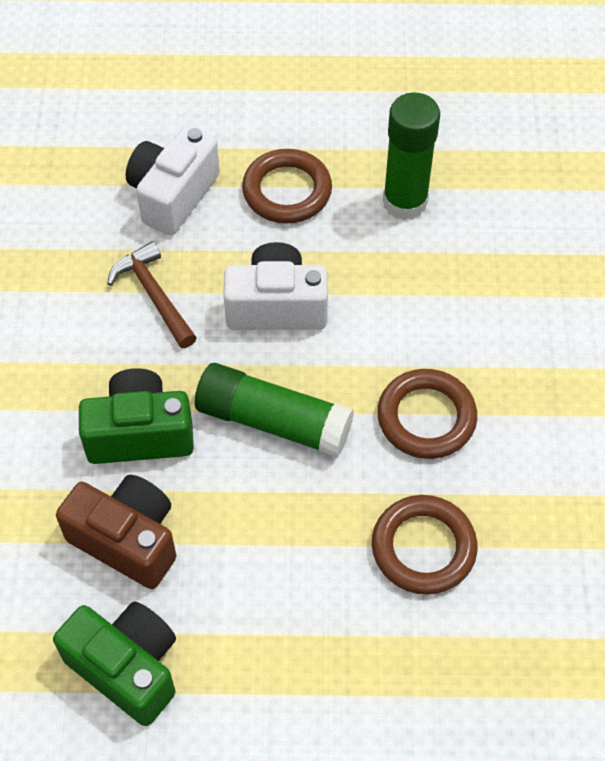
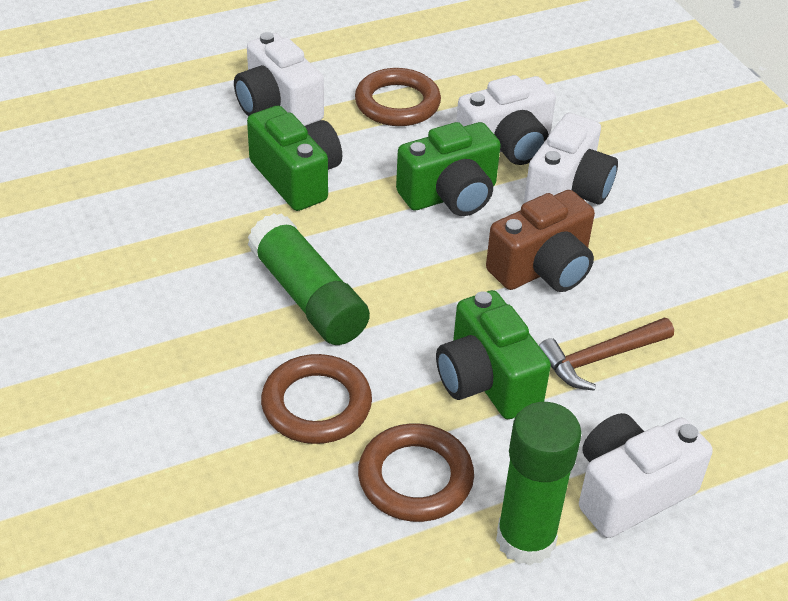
green camera: [53,601,176,726] [79,368,194,464] = 2 -> [247,106,342,211] [396,122,501,216] [436,290,551,419] = 3
white camera: [125,126,220,235] [223,242,328,330] = 2 -> [234,32,324,126] [456,75,556,165] [524,113,618,204] [579,413,713,538] = 4

